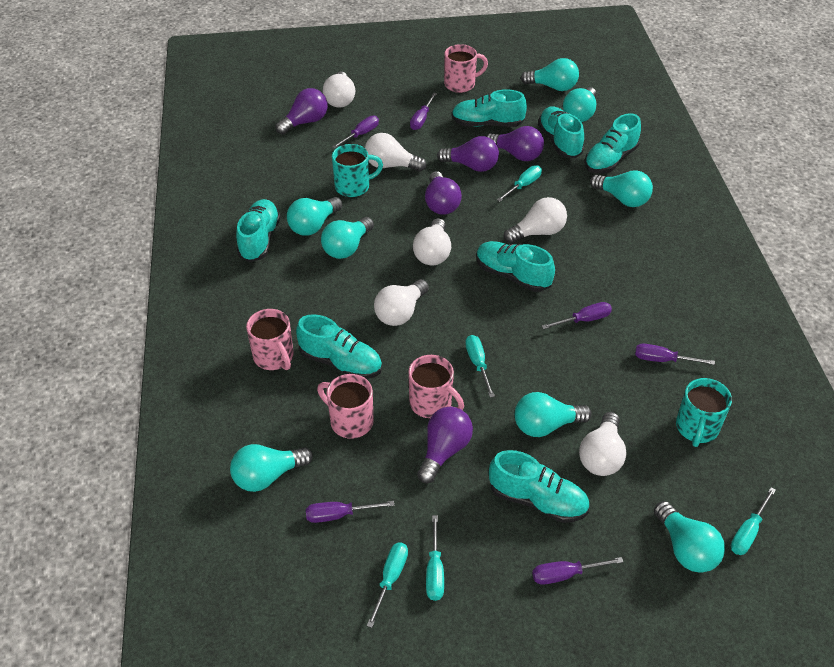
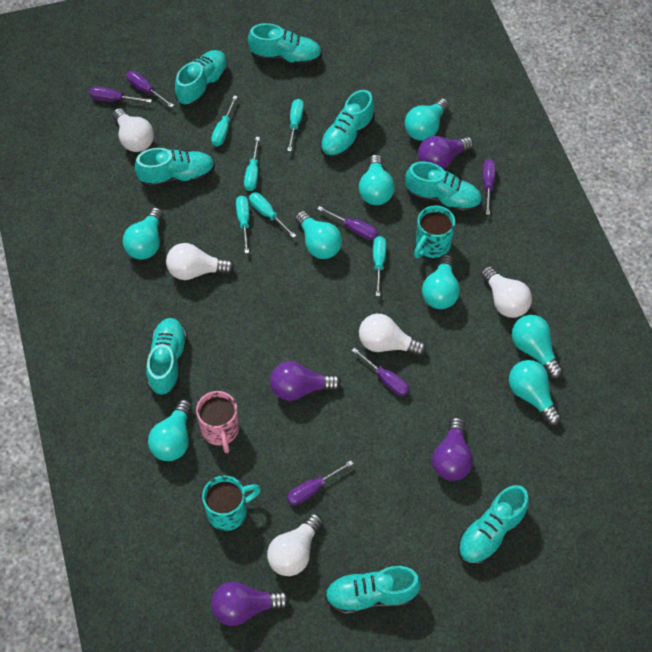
pink mug: [246,309,294,370] [317,374,374,439] [408,355,464,418] [444,44,488,93] = 4 -> [196,391,239,453] = 1
purple light bulb: [275,88,328,135] [417,407,473,483] [425,171,462,215] [437,136,499,172] [486,126,544,161] = 5 -> [211,582,289,626] [270,361,341,401] [418,136,473,170] [432,417,473,481] = 4
turquoise screwdriver: [367,543,408,628] [426,515,444,601] [465,335,495,398] [497,165,542,202] [731,487,776,555] = 5 -> [211,96,238,146] [236,196,250,253] [244,137,260,191] [249,193,296,238] [287,99,304,151] [373,236,386,296] = 6
turquoise shoe: [236,199,281,262] [296,314,382,379] [452,89,527,127] [476,241,555,292] [489,450,589,523] [538,107,584,158] [584,114,641,173] = 7 -> [135,148,215,188] [146,318,188,396] [175,50,228,106] [248,23,322,66] [320,90,375,158] [325,566,421,615] [405,162,482,213] [458,485,529,565] = 8
white light bulb: [323,72,355,108] [365,133,426,172] [374,279,429,326] [413,218,451,265] [504,197,567,244] [579,412,627,476] = 6 -> [112,108,154,152] [166,243,234,280] [267,513,323,576] [359,314,426,356] [481,266,532,318] = 5

